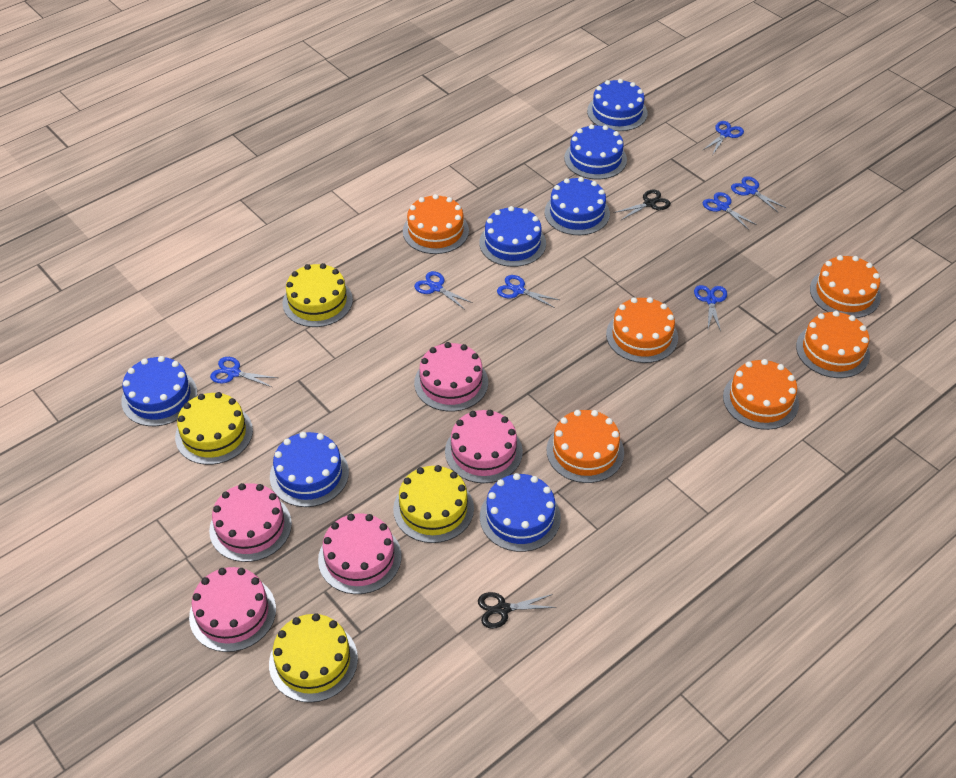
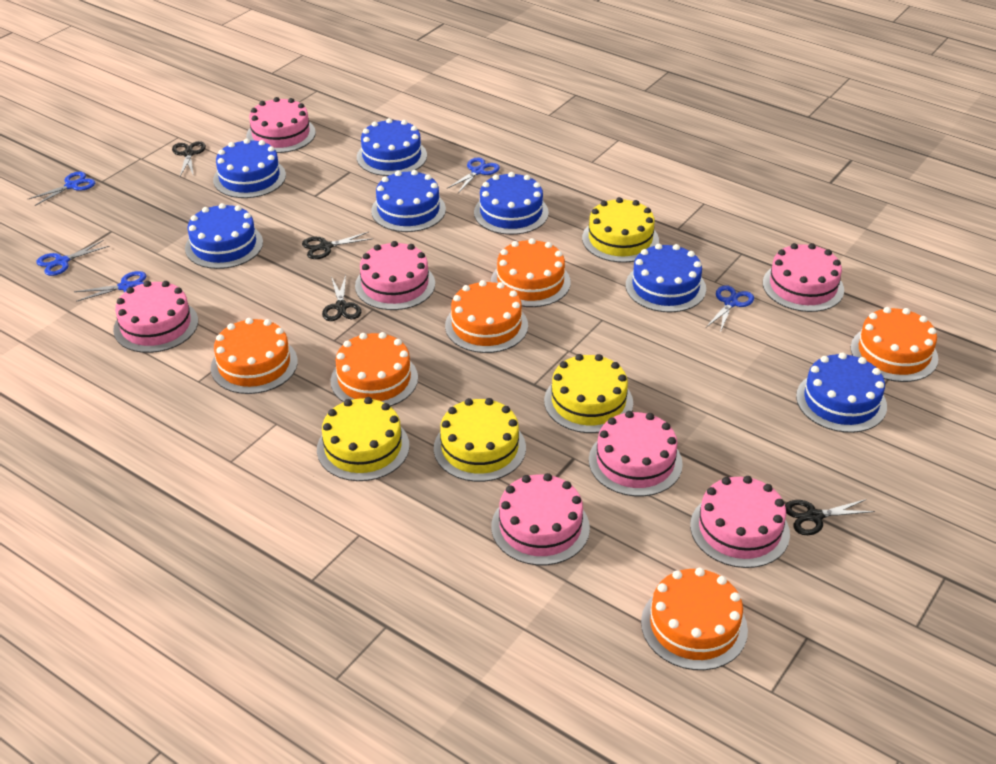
black scissors: [478,592,557,629] [614,189,671,220] = 2 -> [172,141,206,176] [302,232,371,259] [322,275,361,321] [785,499,875,535] = 4
blue scissors: [210,357,278,387] [414,271,473,310] [497,275,559,308] [694,285,727,331] [702,121,744,154] [703,192,757,230] [731,176,786,212] = 7 -> [29,172,95,206] [36,240,110,276] [74,271,146,302] [448,157,500,193] [706,285,754,333] = 5
pink cake: [189,567,276,652] [209,483,292,562] [318,513,401,594] [414,342,488,412] [445,410,523,483] = 5 -> [113,281,198,353] [246,97,316,153] [355,241,435,310] [491,473,590,565] [589,411,683,496] [690,476,790,568] [763,243,844,312] = 7

